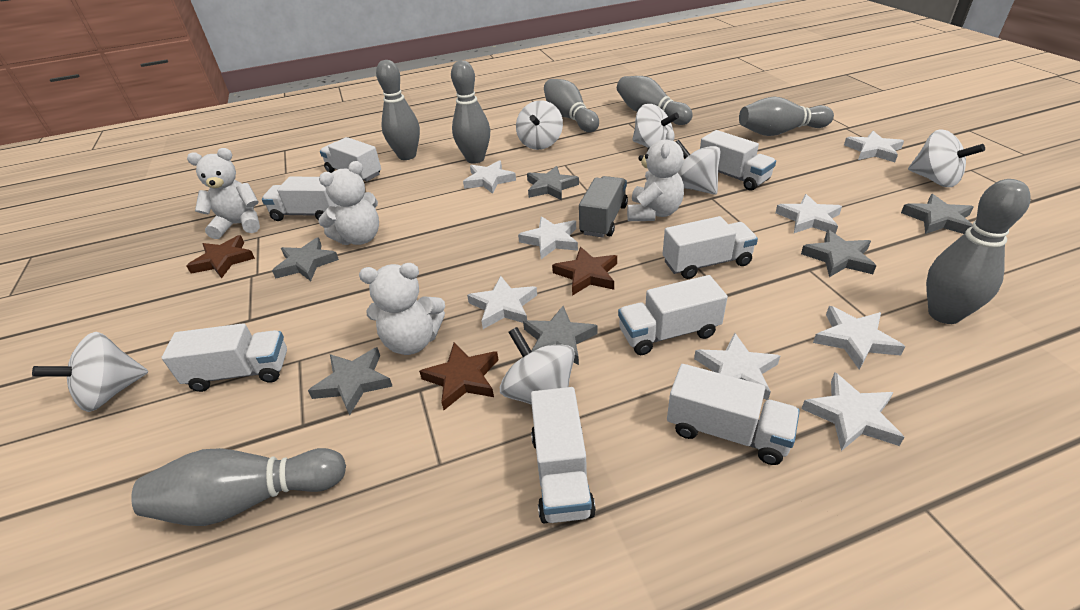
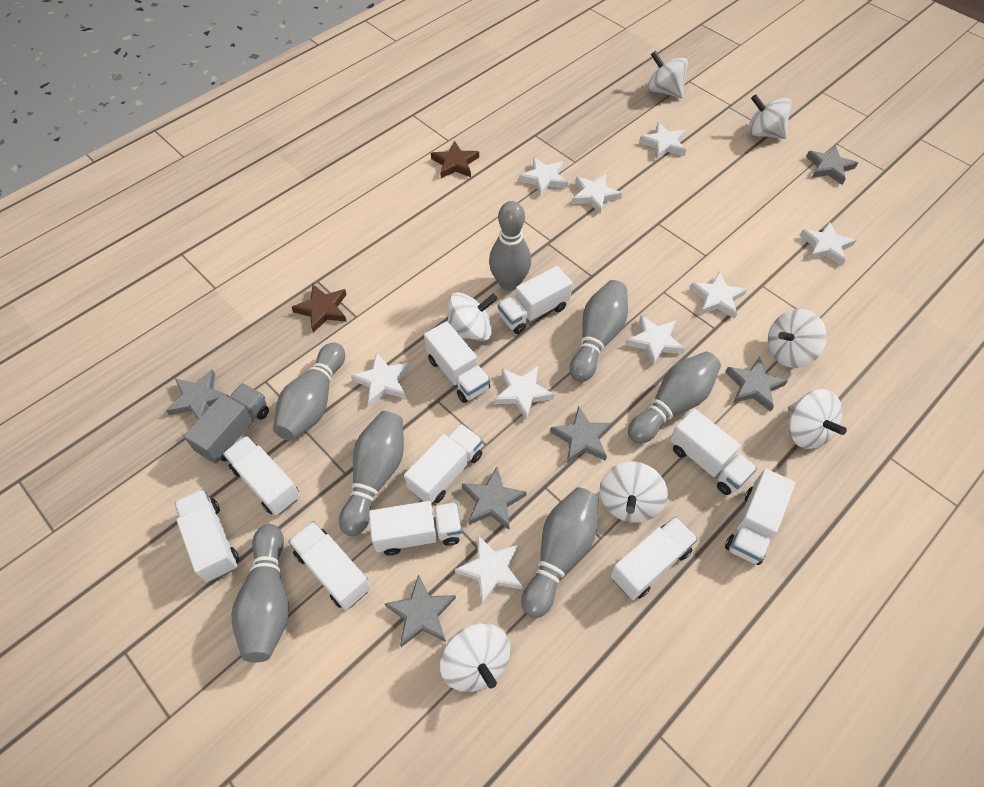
brown star: [187,235,255,278] [419,343,498,410] [552,247,617,296] = 3 -> [292,284,347,333] [431,141,479,178] = 2
white spinning top: [32,332,149,412] [500,327,575,405] [516,100,563,150] [632,104,679,148] [676,140,721,195] [908,130,985,187] = 6 -> [440,623,510,692] [448,292,497,341] [600,462,668,523] [647,51,688,98] [748,95,792,139] [768,309,827,368] [788,389,847,449] = 7
white star: [463,160,516,194] [467,276,537,329] [518,216,578,259] [694,333,780,400] [775,194,842,234] [801,372,904,451] [813,306,905,370] [844,131,904,162] = 8 -> [351,352,410,407] [455,535,522,605] [494,366,554,421] [519,157,568,197] [572,174,622,214] [626,315,685,366] [639,122,686,160] [690,271,747,319] [800,222,856,266] = 9
white teddy bear: [187,148,260,239] [318,161,379,245] [359,263,445,355] [627,129,684,221] = 4 -> none = 0
white truck: [162,323,287,392] [262,177,337,221] [320,137,381,181] [531,387,596,524] [618,275,728,355] [663,216,758,279] [667,364,800,465] [700,130,776,191] = 8 -> [174,489,239,582] [223,436,300,516] [288,521,371,610] [369,501,462,556] [404,424,483,504] [424,321,490,403] [498,266,573,334] [610,516,698,600] [670,409,757,495] [725,469,795,565] = 10

